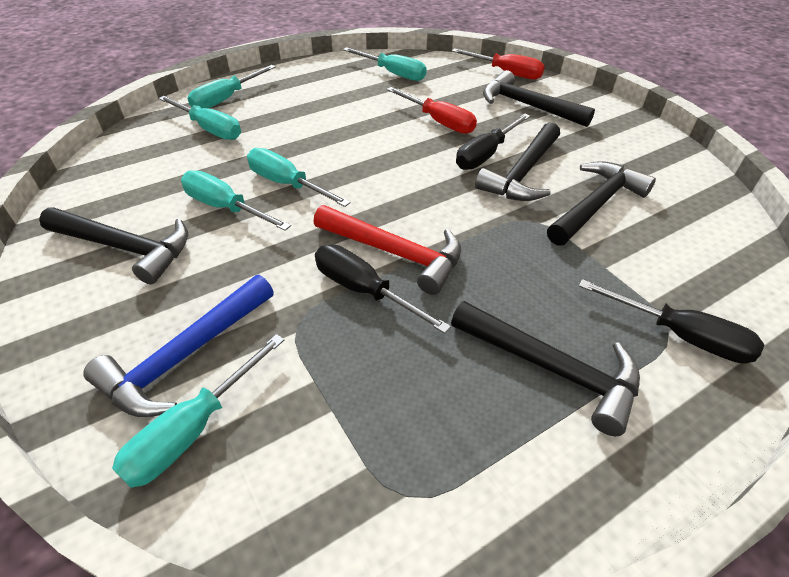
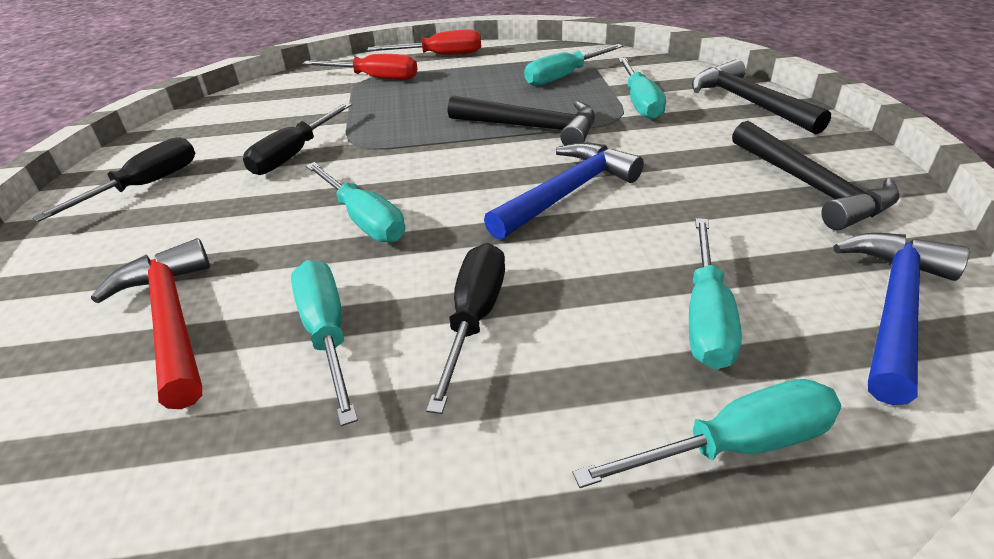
black hammer: [39,208,188,284] [451,301,640,436] [475,122,560,201] [483,70,595,127] [547,161,656,246] = 5 -> [448,95,595,145] [692,59,831,134] [732,121,899,230] = 3
blue hammer: [83,275,274,417] = 1 -> [484,142,644,240] [833,233,969,405] = 2

